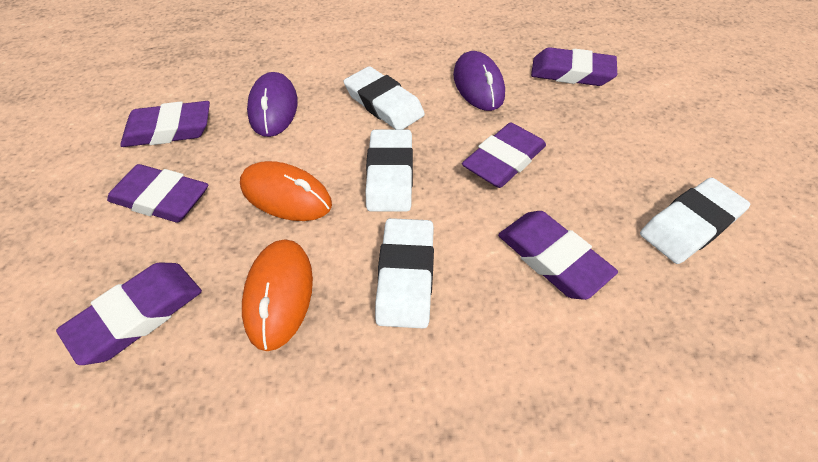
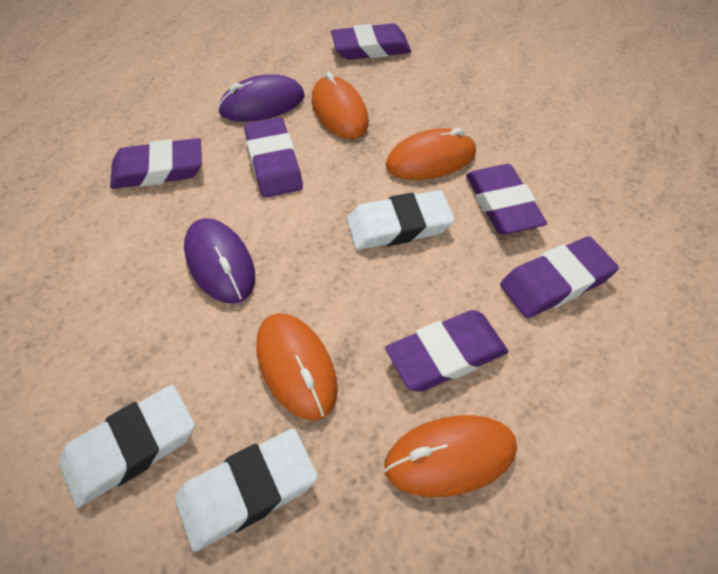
orange mouse: [240,161,332,221] [242,240,313,351] = 2 -> [257,313,338,420] [312,72,369,139] [384,415,517,497] [386,128,476,180] = 4
white eraser: [344,66,425,130] [366,130,413,212] [375,218,434,329] [640,177,750,264] = 4 -> [59,385,195,508] [175,429,318,552] [347,190,455,250] = 3

